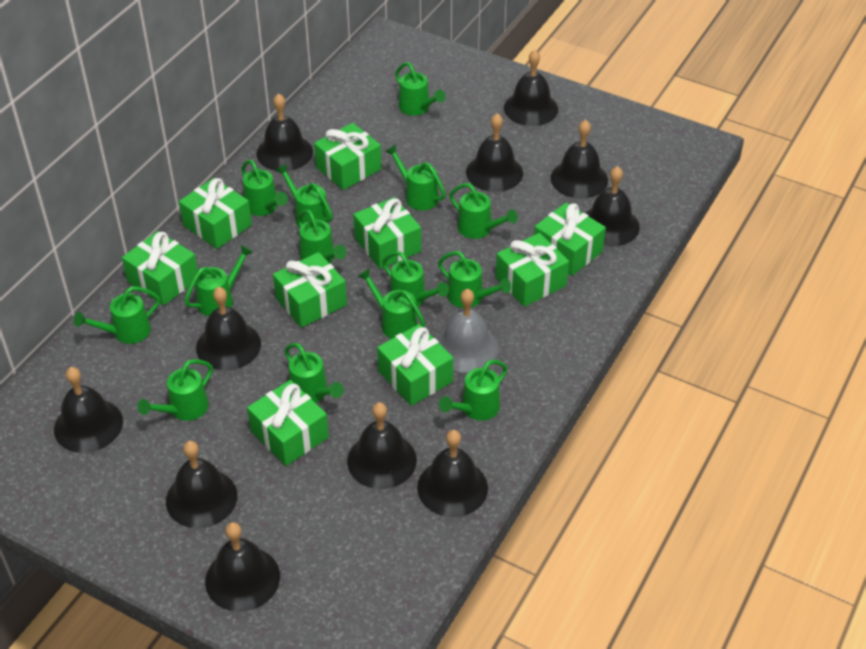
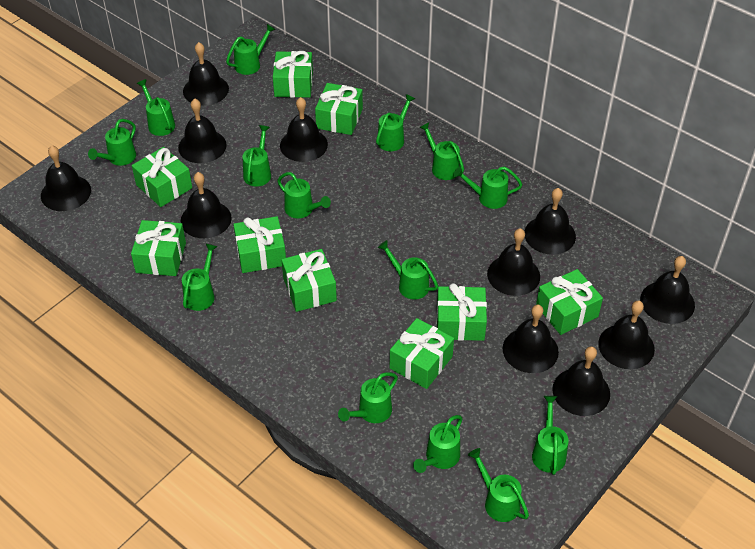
grey bell: [436,289,498,372] = 1 -> none = 0

